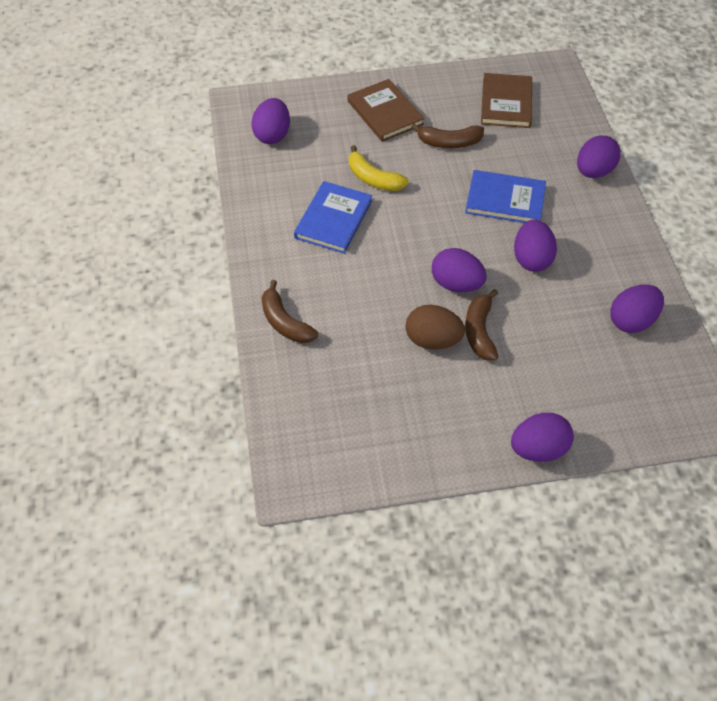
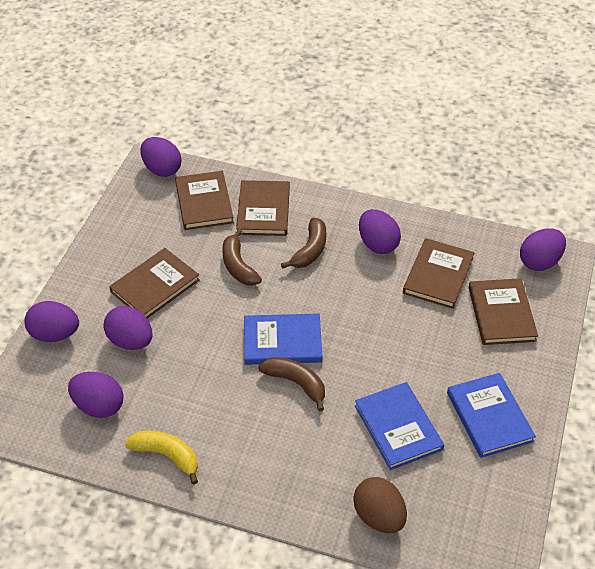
blue book: [294,181,372,254] [465,170,546,223] = 2 -> [244,313,322,365] [355,382,444,470] [447,373,536,458] = 3
brown book: [348,79,424,142] [481,73,532,128] = 2 -> [109,248,200,318] [175,171,234,230] [236,180,290,236] [403,238,475,309] [469,278,538,345] = 5

